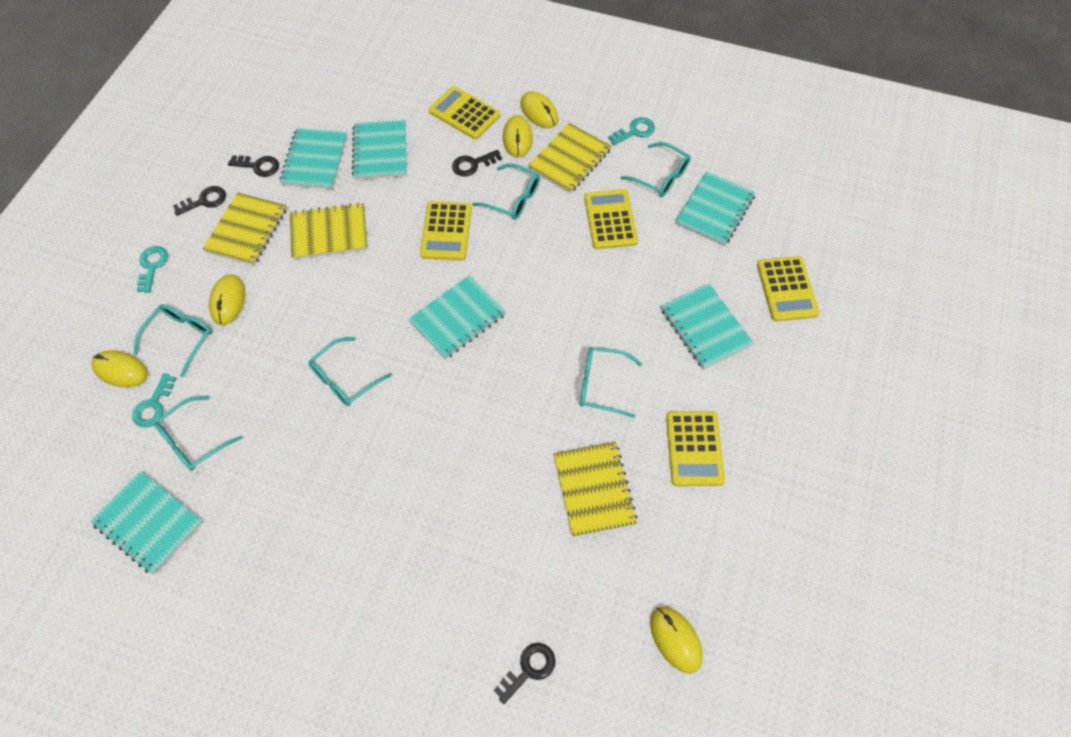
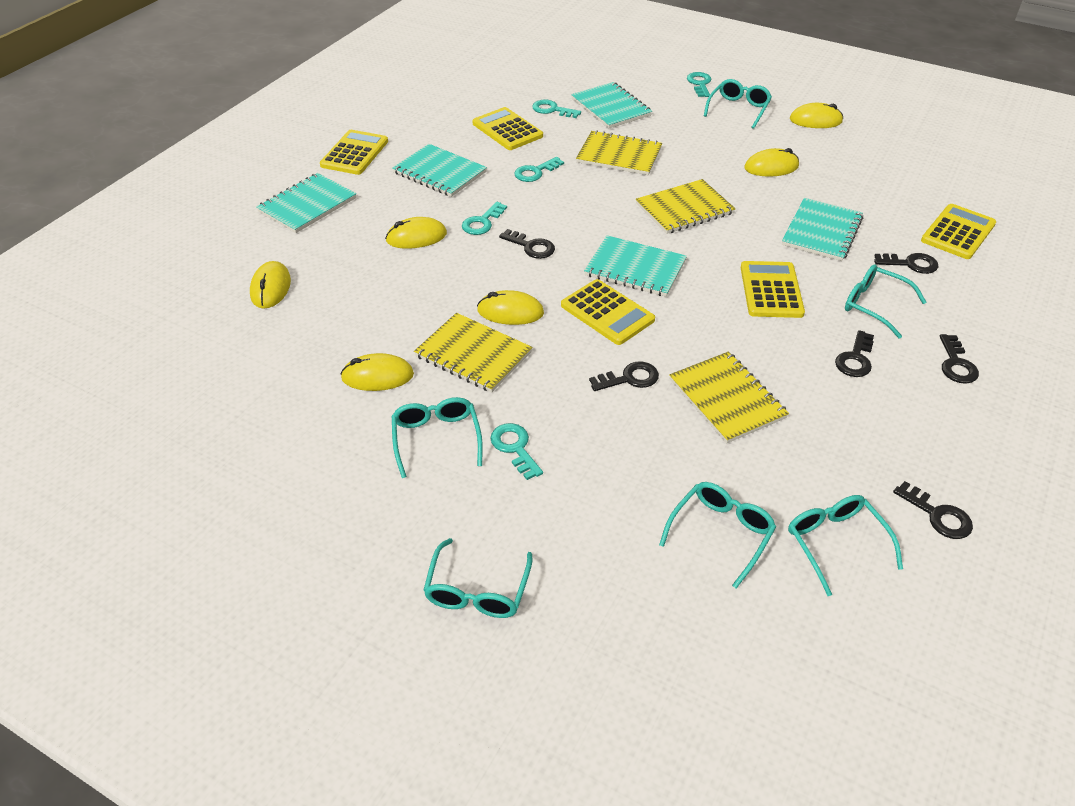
black key: [173,186,226,216] [228,155,279,177] [452,150,502,177] [494,643,555,704] = 4 -> [499,229,555,259] [589,362,659,391] [835,330,874,377] [874,253,938,274] [893,481,973,539] [940,334,979,384] = 6
turquoise key: [132,373,176,427] [137,246,168,293] [608,117,655,145] = 3 -> [462,202,507,235] [490,423,543,480] [514,157,564,182] [532,100,581,118] [687,72,711,97] = 5
turquoise notebook: [90,471,203,575] [279,128,347,189] [352,120,407,180] [408,275,507,359] [661,283,754,370] [676,171,756,246] = 6 -> [256,173,356,233] [392,144,487,197] [571,82,652,128] [584,235,687,297] [782,198,863,261] = 5
yellow mouse: [92,350,148,387] [209,274,245,325] [503,115,533,158] [521,91,558,128] [650,607,703,674] = 5 -> [250,261,291,309] [340,353,414,391] [385,217,447,249] [477,290,544,325] [744,148,799,177] [790,103,843,128] = 6

